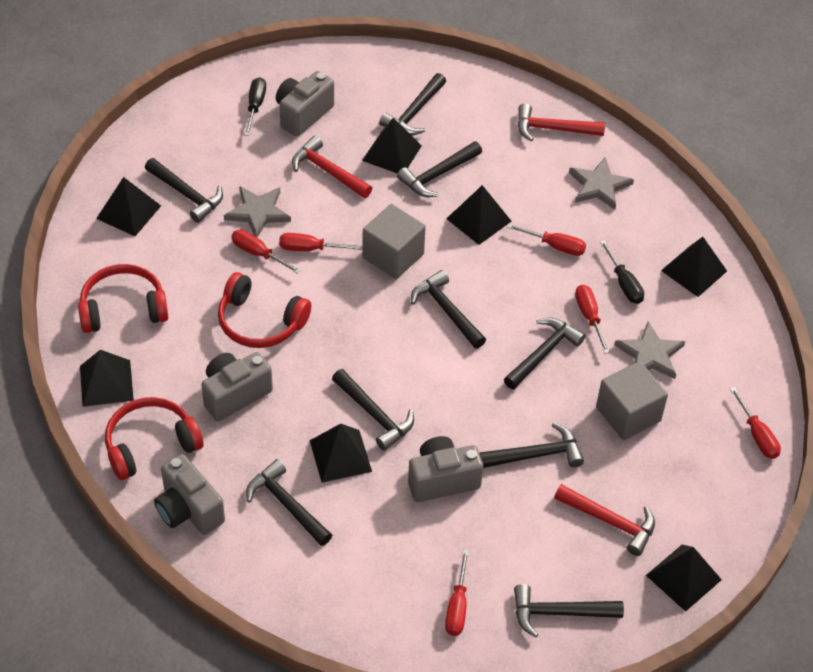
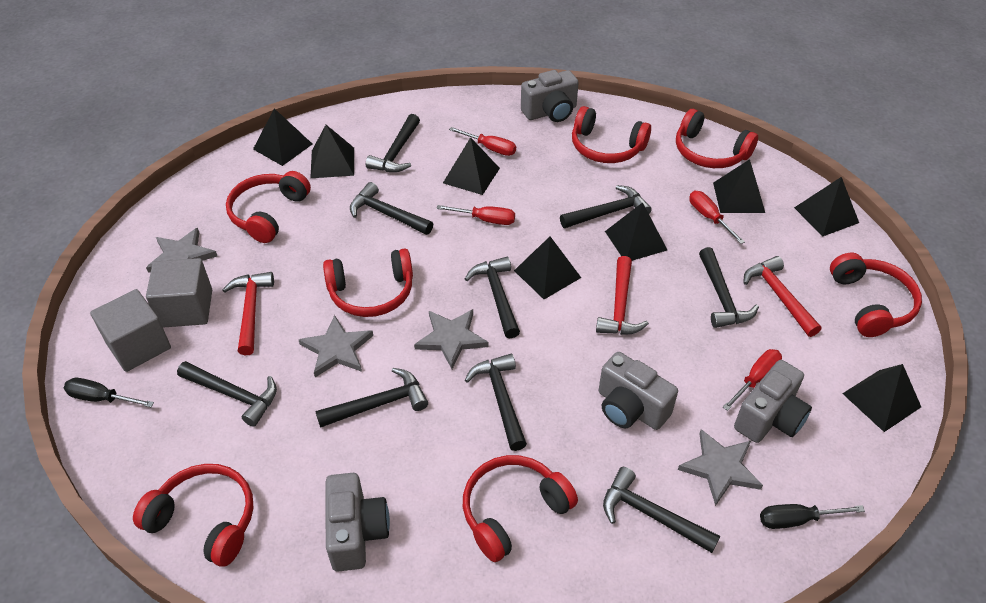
black pyramid: [80,350,134,407] [96,177,161,236] [310,424,372,483] [362,118,422,174] [446,185,511,245] [646,545,722,612] [661,237,727,297] = 7 -> [253,108,312,166] [310,125,354,178] [443,137,500,195] [514,236,581,299] [605,202,667,261] [713,159,765,213] [794,177,859,236] [842,364,921,432] = 8
grey star: [224,186,291,237] [569,157,634,210] [615,322,685,379] = 3 -> [146,228,217,273] [299,315,373,377] [414,309,489,369] [678,429,763,506] = 4
red headphones: [78,264,168,333] [105,397,203,480] [218,272,311,348] = 3 -> [133,464,254,567] [226,171,311,243] [323,248,413,317] [463,455,578,562] [572,106,651,163] [676,109,758,168] [830,253,922,337] = 7
red screwdriver: [231,230,301,274] [279,233,362,251] [445,549,469,636] [507,223,586,256] [575,285,610,354] [730,387,781,459] = 6 -> [437,205,515,225] [449,127,516,156] [689,191,745,244] [723,349,782,411] = 4

